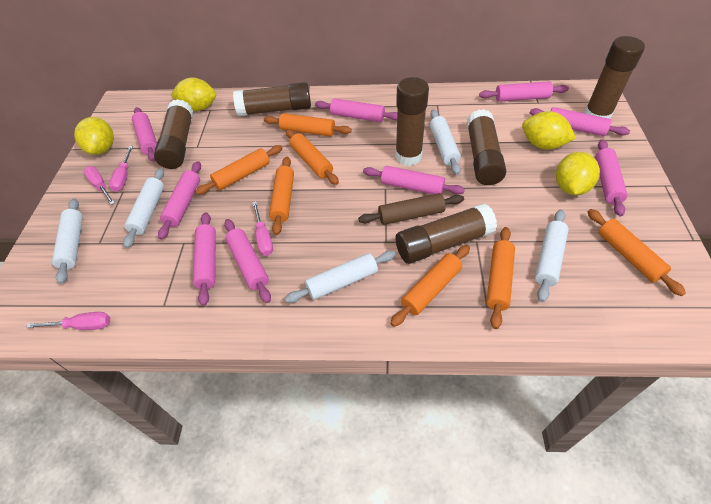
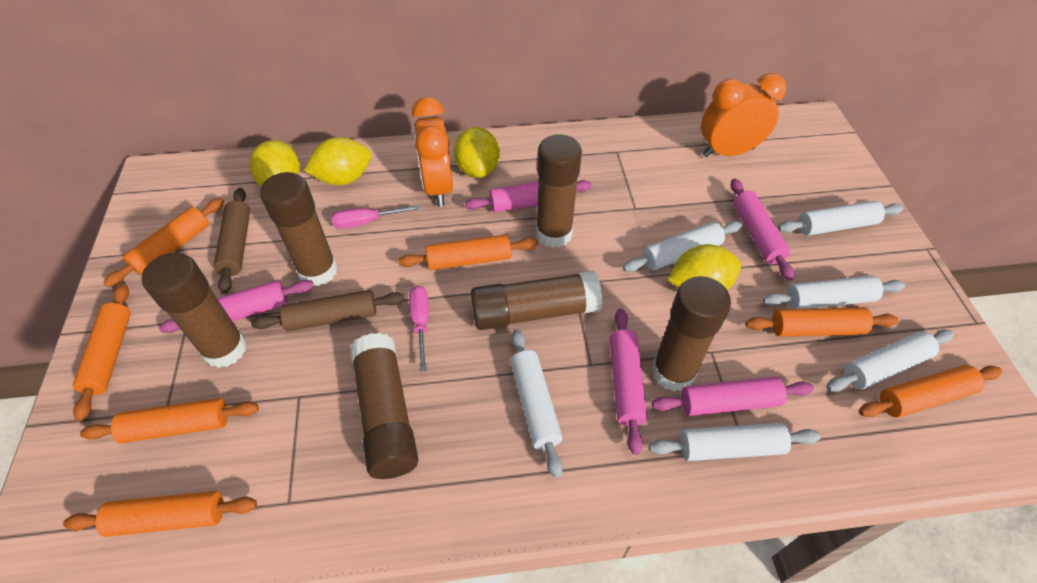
brown rolling pin: [358,193,464,225] = 1 -> [214,188,250,294] [251,290,404,331] = 2
orange clock: none = 0 -> [412,97,453,207] [701,73,786,157] = 2
pink rolling pin: [132,107,157,162] [158,161,201,240] [193,212,216,306] [224,219,271,303] [315,98,397,122] [363,166,465,194] [479,81,569,102] [530,107,630,136] [595,139,628,216] = 9 -> [159,280,314,333] [465,180,592,212] [610,308,648,455] [652,377,814,416] [731,179,794,281] = 5
pink screwdriver: [26,312,110,330] [84,166,115,205] [109,146,133,192] [252,201,273,256] = 4 -> [332,205,419,229] [409,285,429,371] = 2
white rolling pin: [52,198,83,284] [123,168,164,248] [285,251,396,303] [430,110,461,175] [535,209,569,302] = 5 -> [510,329,563,478] [623,221,742,272] [649,423,821,461] [762,276,905,309] [778,201,903,236] [826,329,954,392] = 6

